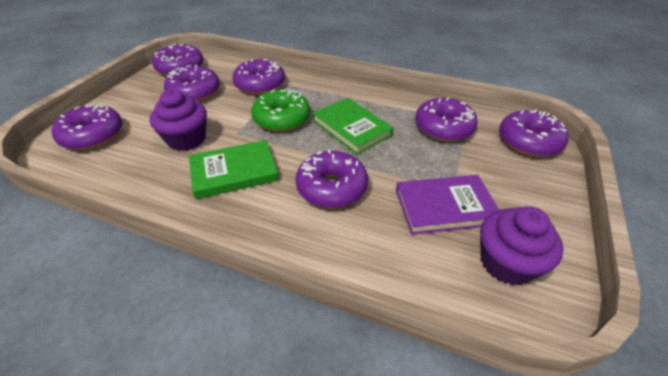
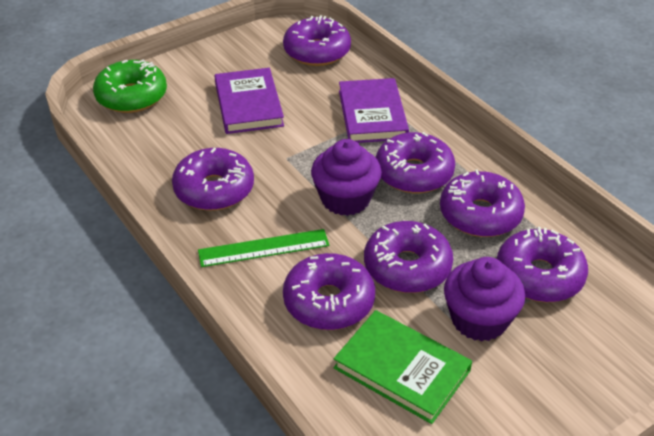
green book: [189,140,279,199] [313,98,394,155] = 2 -> [334,310,472,424] = 1
green ruler: none = 0 -> [198,229,329,267] = 1
purple book: [396,175,499,235] = 1 -> [215,68,284,134] [339,78,409,143] = 2

